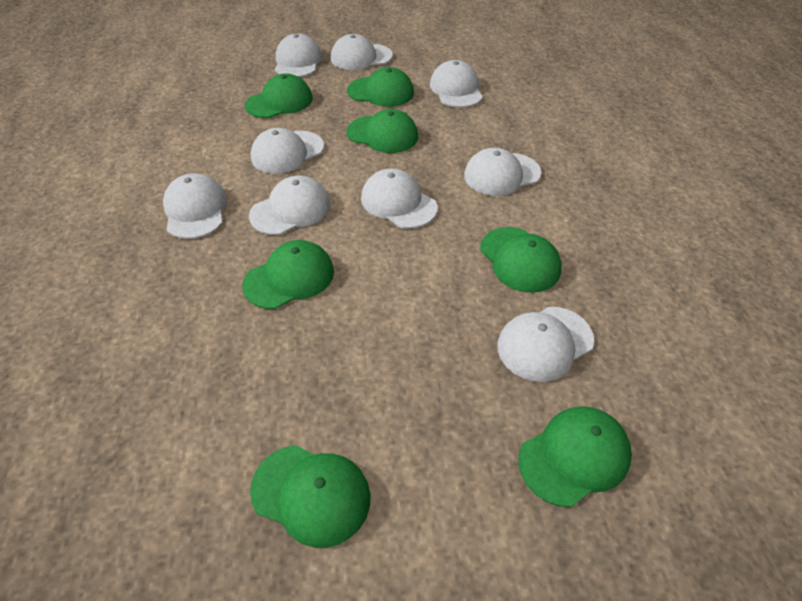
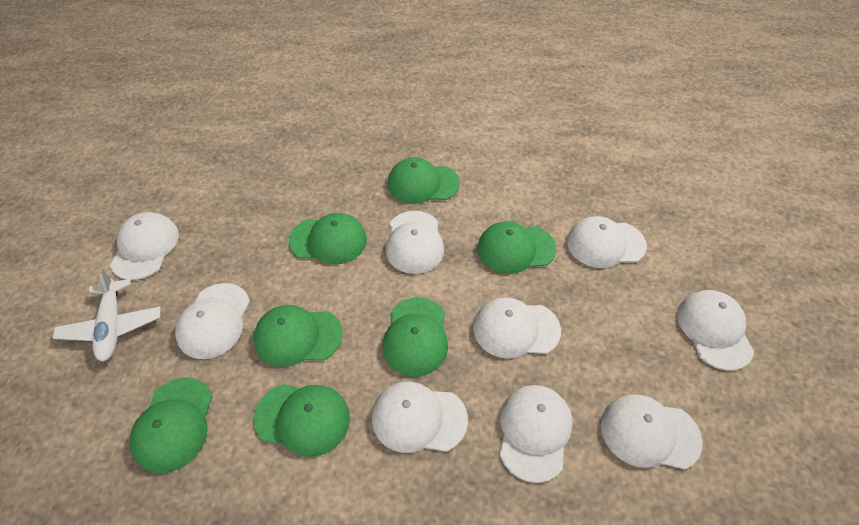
white plane: none = 0 -> [53,268,161,361] = 1

